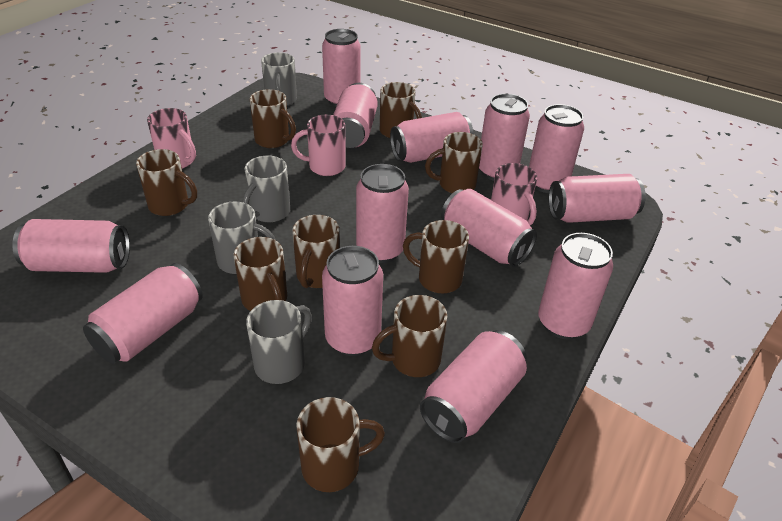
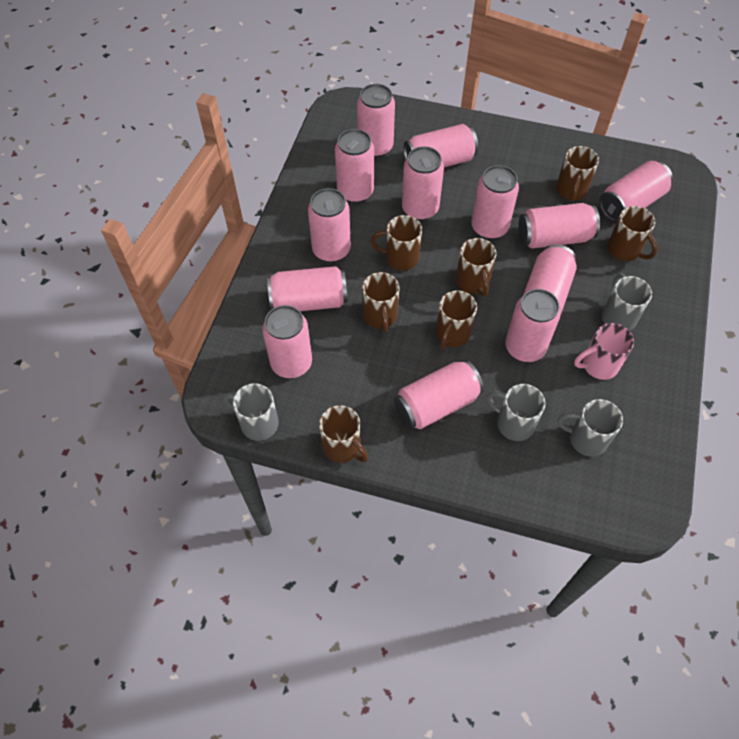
brown mug: [136,149,197,216] [234,237,287,311] [250,89,296,148] [292,215,340,288] [296,397,385,492] [372,295,447,377] [380,82,422,138] [403,220,469,293] [425,132,483,193] = 9 -> [319,405,369,463] [362,272,400,333] [371,215,422,271] [436,290,477,349] [456,238,496,297] [556,146,599,201] [608,206,658,261] = 7
pink mug: [147,108,196,169] [291,115,346,176] [491,163,537,225] = 3 -> [574,323,634,380] = 1

